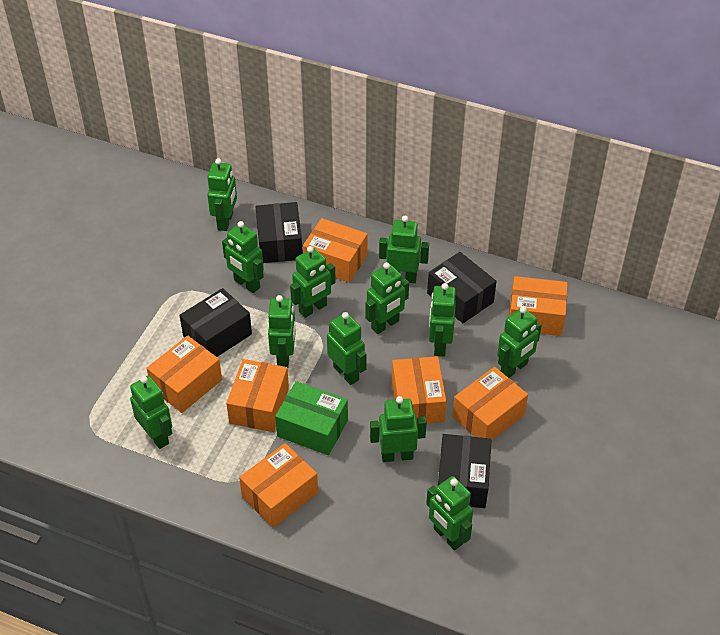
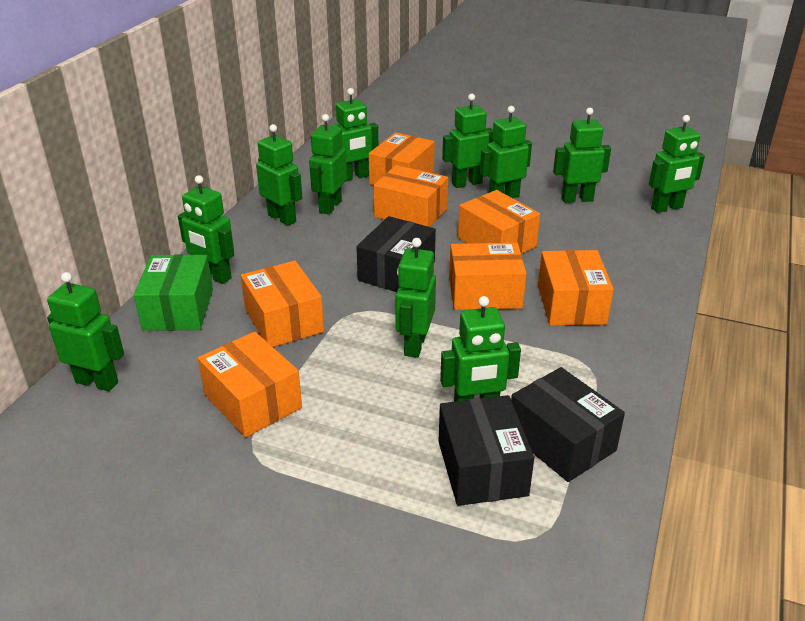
black box: [179,288,252,357] [256,202,303,263] [427,252,497,323] [438,434,492,508] = 4 -> [356,216,436,292] [438,395,534,506] [511,367,625,482] = 3
green robot: [130,376,172,449] [207,158,237,231] [222,221,264,293] [268,295,296,368] [290,246,336,318] [327,312,367,385] [365,262,409,334] [370,396,427,462] [379,216,429,283] [426,476,473,550] [429,283,456,356] [497,306,542,378] = 12 -> [47,272,124,391] [178,175,234,284] [256,124,302,226] [309,114,347,215] [333,88,378,182] [395,238,436,358] [440,296,521,402] [442,94,493,188] [480,106,532,198] [553,108,611,203] [649,115,705,213] = 11

